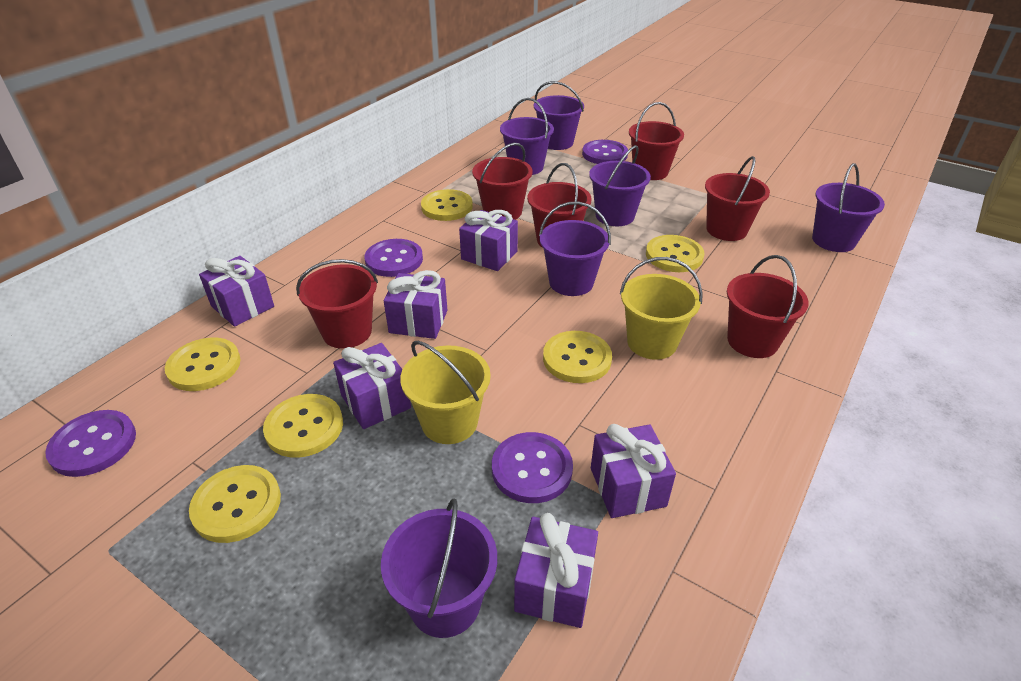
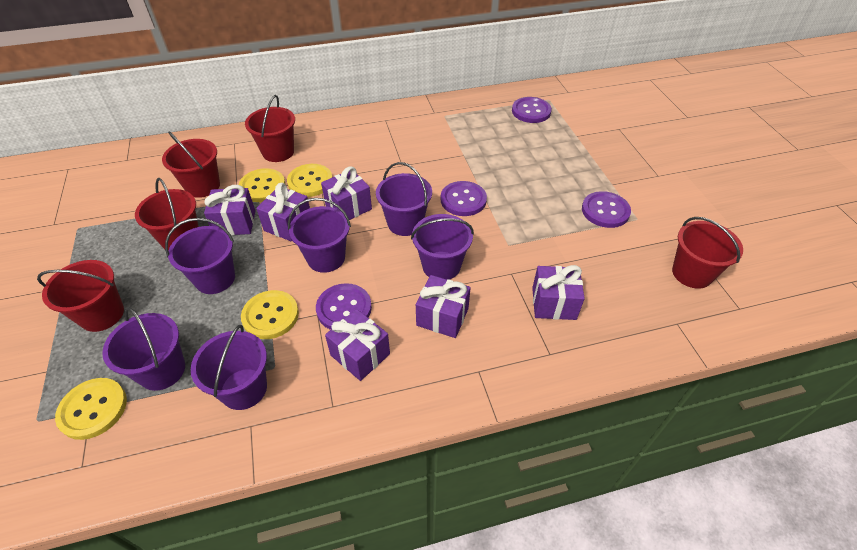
red bucket: [296,259,378,348] [472,143,533,220] [527,163,592,248] [629,102,684,180] [705,156,770,241] [727,255,809,358] = 6 -> [37,260,124,332] [135,178,199,250] [162,132,220,198] [245,95,295,162] [672,217,743,289] = 5
yellow bucket: [400,341,491,444] [620,257,703,360] = 2 -> none = 0
yellow button: [165,338,241,391] [189,465,281,543] [263,394,343,458] [421,189,473,221] [543,331,612,383] [646,235,705,272] = 6 -> [55,378,127,440] [239,168,285,202] [241,290,299,339] [287,164,332,197] = 4

